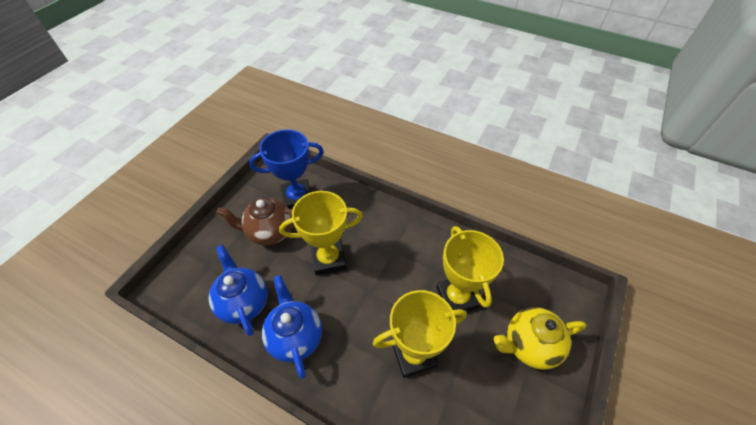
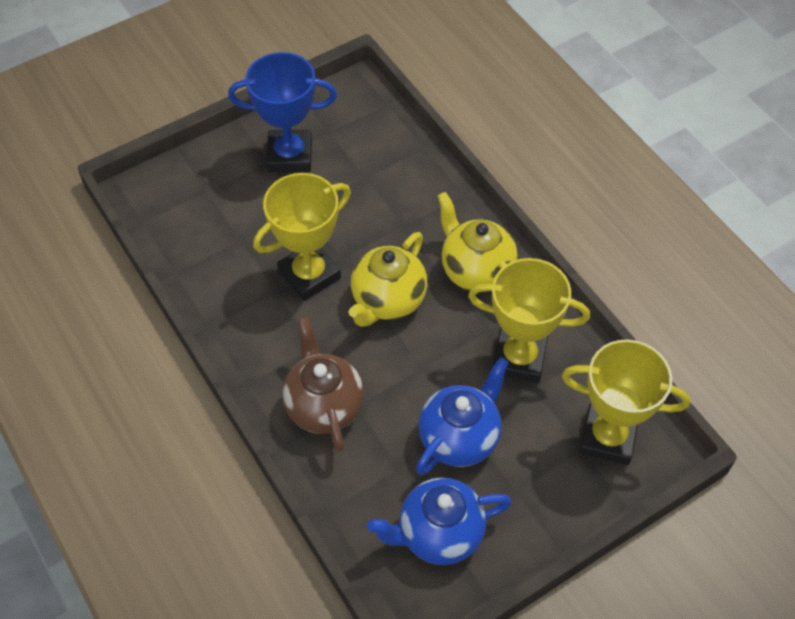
yellow teapot: [494,307,586,370] = 1 -> [349,232,427,327] [438,192,517,292] = 2

